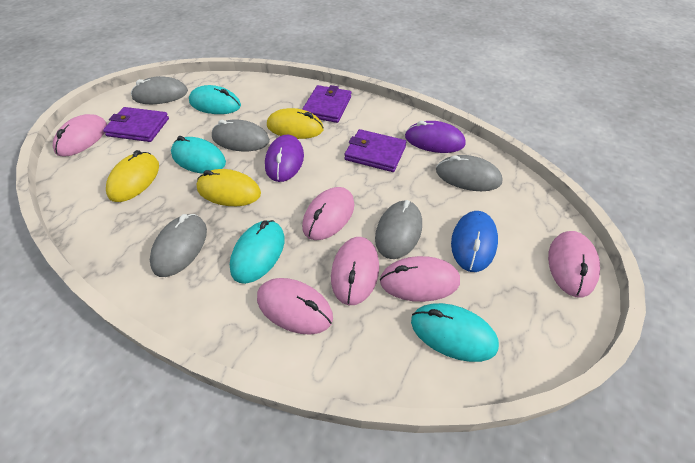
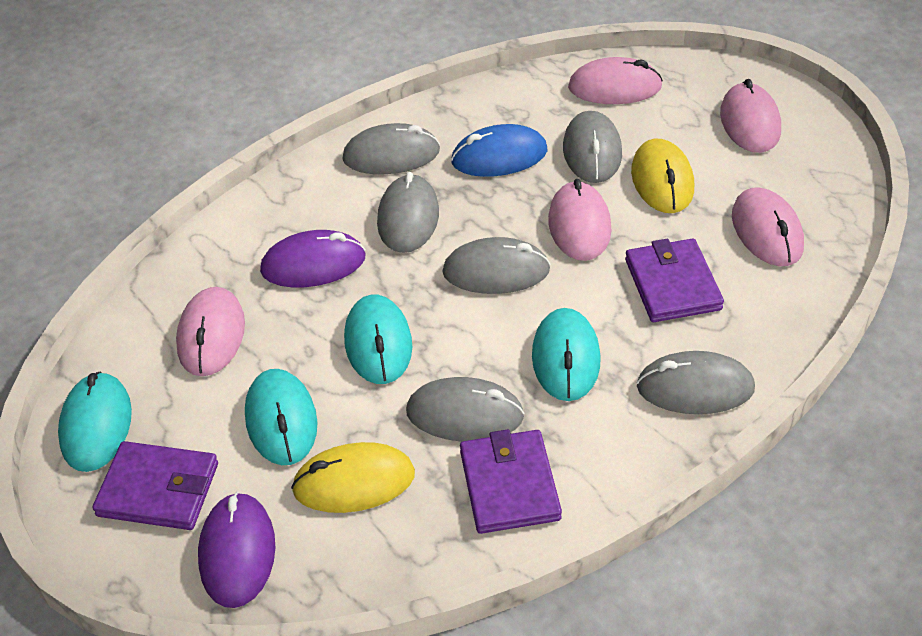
grey mouse: [131,76,188,104] [150,214,207,277] [212,120,270,151] [375,200,422,259] [436,155,502,191] = 5 -> [342,123,440,175] [377,172,439,253] [406,377,525,442] [442,237,551,294] [563,111,622,183] [637,351,755,414] = 6
pink mouse: [53,114,107,157] [257,278,333,335] [302,187,354,240] [331,237,379,305] [380,256,460,302] [548,231,600,298] = 6 -> [176,287,245,376] [548,179,612,261] [568,57,663,104] [720,79,781,153] [732,187,804,266] = 5
yellow mouse: [106,150,159,202] [196,169,261,206] [267,108,324,139] = 3 -> [291,442,415,513] [631,139,694,213] = 2

